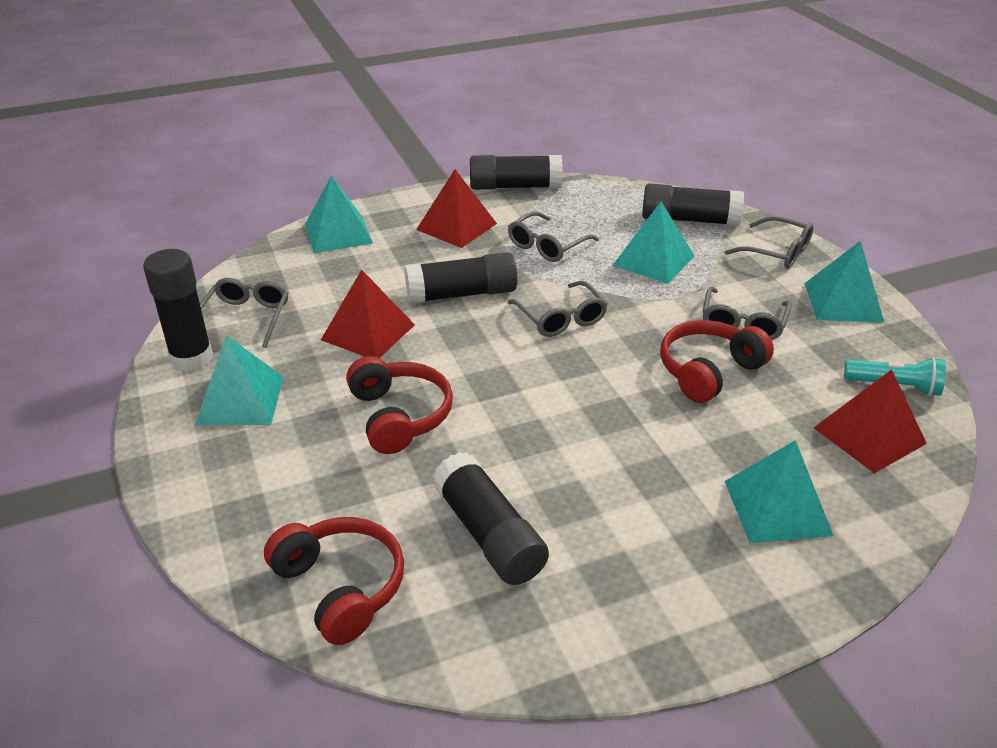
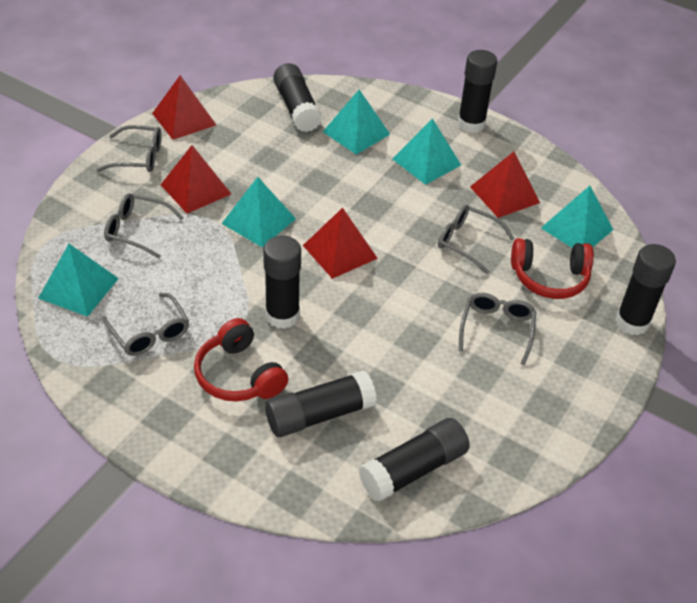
black glue stick: [143,249,213,372] [404,252,517,304] [433,452,549,585] [470,155,563,190] [642,184,744,226] = 5 -> [263,236,301,329] [265,370,377,437] [273,63,322,132] [359,418,470,502] [458,50,498,133] [615,244,676,335] = 6
red headphones: [264,517,404,645] [346,356,453,454] [660,320,774,403] = 3 -> [194,318,288,401] [511,238,594,299] = 2
red pyramid: [321,270,415,358] [416,169,497,248] [814,369,927,473] = 3 -> [152,75,216,140] [161,145,231,214] [303,208,378,279] [470,152,540,218] = 4
turquoise flashlight: [844,357,946,396] = 1 -> none = 0

